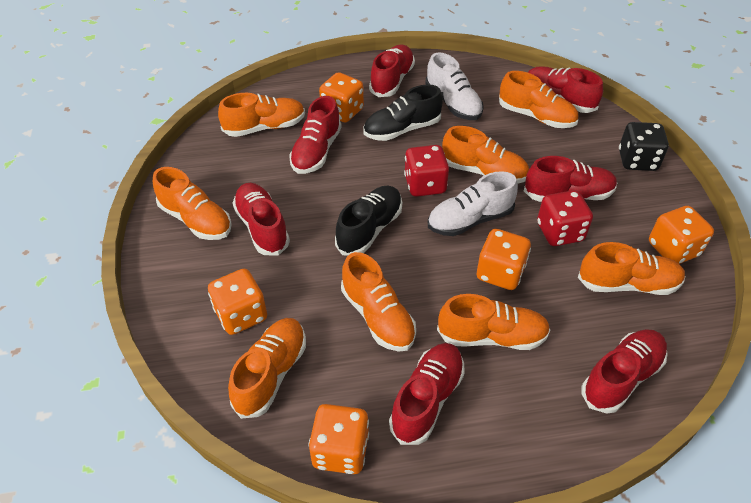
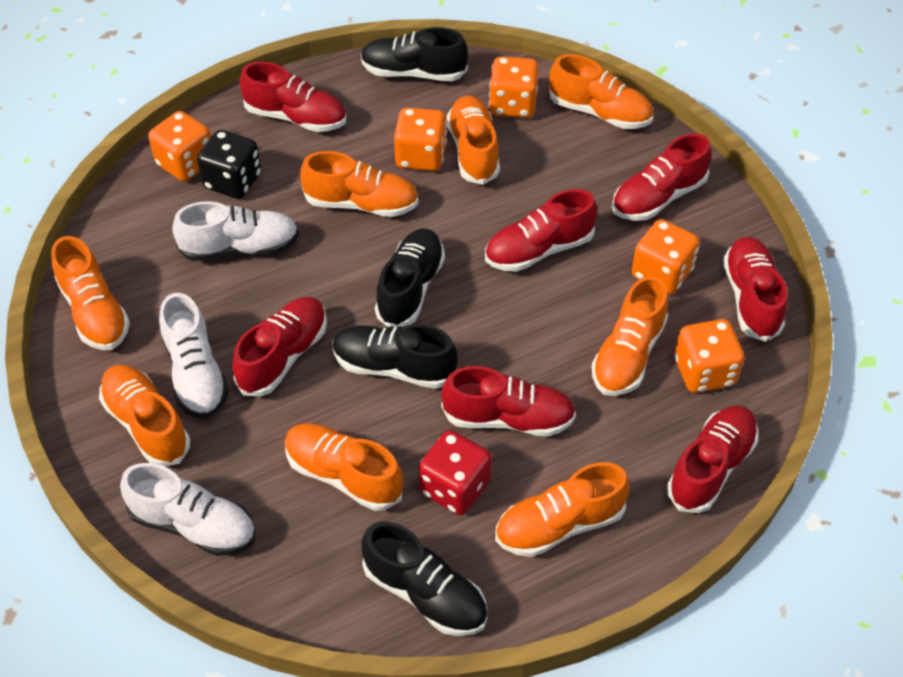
black shoe: [335,185,402,256] [363,84,443,141] = 2 -> [333,324,458,389] [361,27,468,81] [362,522,487,636] [375,229,445,327] = 4
red dice: [404,145,449,197] [537,190,593,246] = 2 -> [419,430,492,515] = 1
white shoe: [425,52,484,120] [428,171,518,236] = 2 -> [120,463,256,556] [159,293,229,419] [172,201,299,261] = 3

